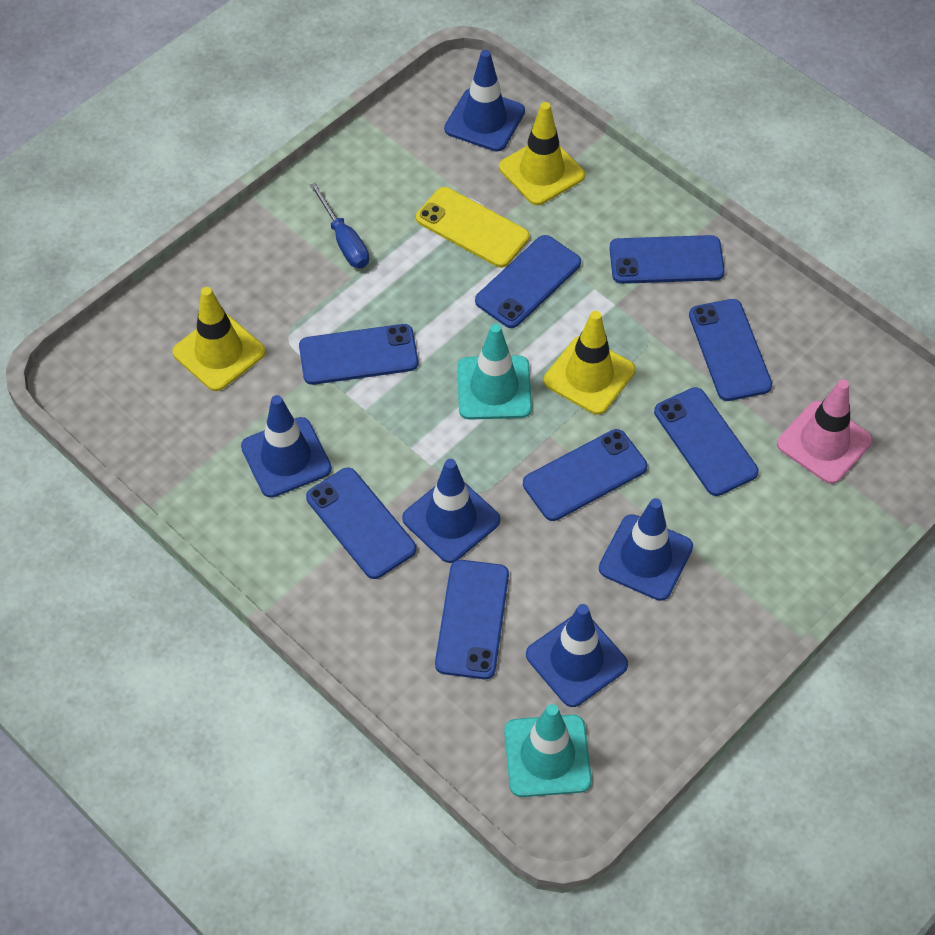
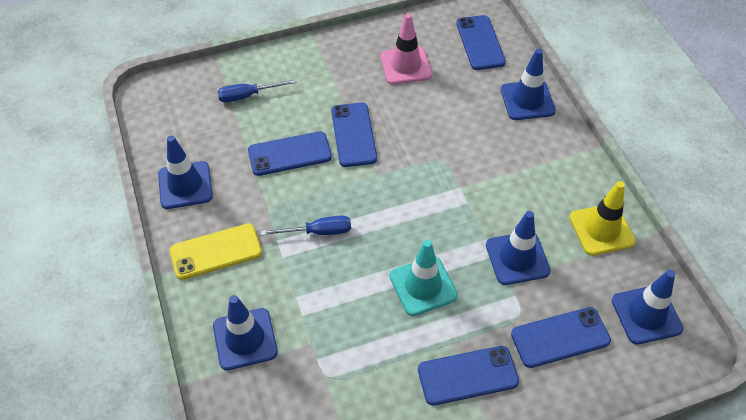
blue phone: [299,324,418,385] [306,468,416,579] [435,560,509,679] [475,235,581,328] [523,429,647,521] [609,235,725,284] [654,387,758,496] [689,299,772,401] = 8 -> [248,131,332,176] [331,103,377,167] [418,346,519,406] [456,15,506,70] [511,307,611,368] = 5
blue screwdriver: [310,182,369,268] = 1 -> [217,79,297,102] [261,215,351,235] = 2
turquoise traffic cone: [457,323,532,420] [504,704,592,797] = 2 -> [389,240,458,316] = 1
yellow traffic cone: [172,287,266,391] [499,102,585,205] [544,311,635,415] = 3 -> [569,181,636,256] = 1

